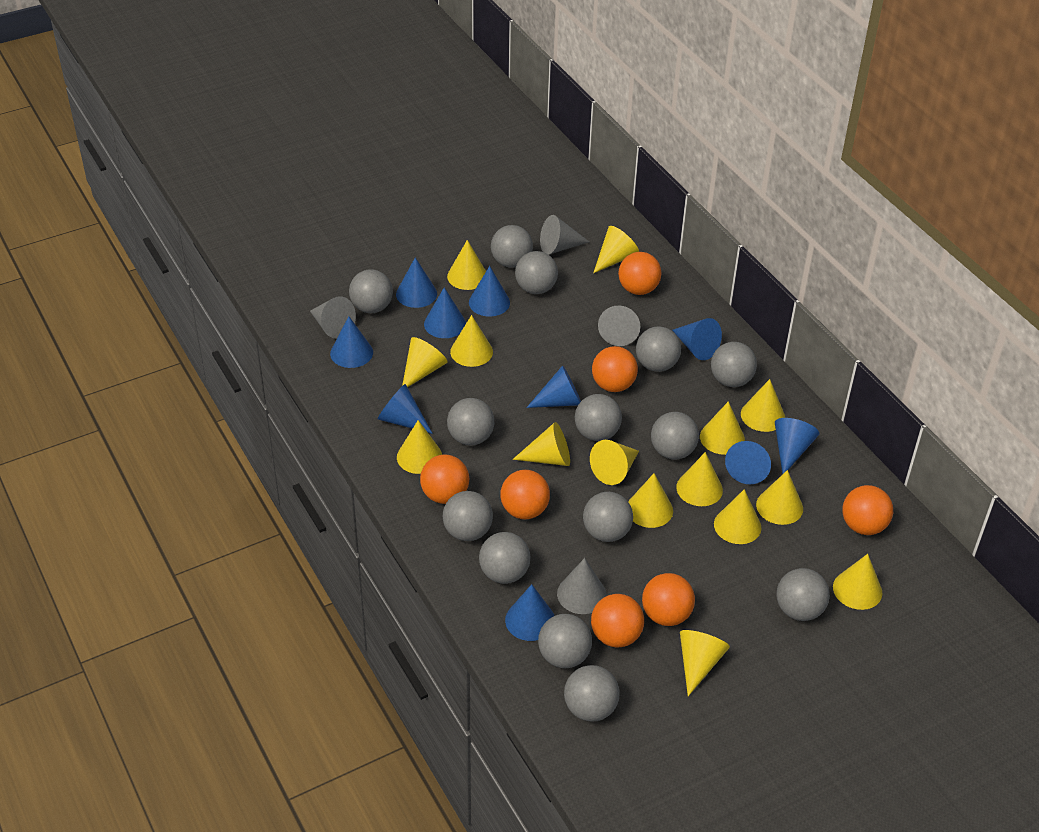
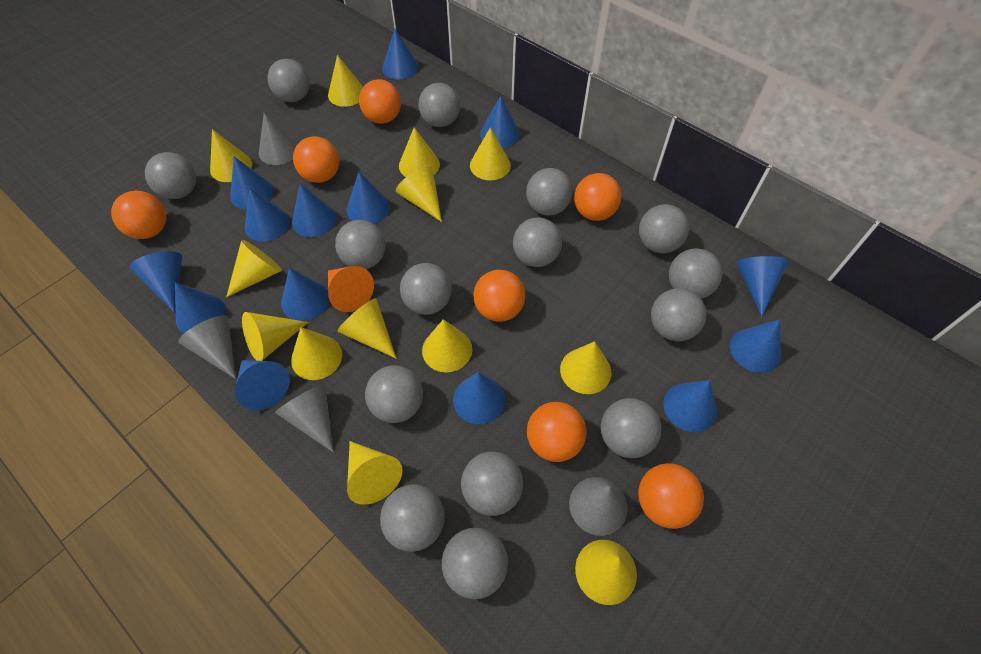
blue cone: [330,316,373,368] [378,384,433,434] [396,257,437,308] [424,287,466,338] [469,266,510,317] [505,584,554,641] [526,365,581,408] [672,318,722,360] [725,441,771,485] [775,418,819,474] = 10 -> [130,251,182,313] [175,282,226,333] [230,157,274,210] [235,360,290,410] [245,188,290,242] [281,267,329,321] [292,184,336,237] [347,172,390,224] [382,28,419,79] [453,372,506,424] [480,96,520,148] [663,380,717,432] [730,320,781,373] [736,256,789,317] = 14
grey ball: [349,269,393,313] [443,491,493,541] [447,398,495,445] [479,532,531,584] [491,225,533,268] [515,251,558,294] [538,614,592,668] [564,665,620,722] [575,394,622,441] [583,492,633,542] [636,327,681,372] [651,412,699,460] [711,342,757,387] [776,568,830,621] = 14 -> [145,152,196,199] [267,59,310,102] [335,220,386,269] [365,365,423,423] [380,484,445,552] [400,263,452,315] [418,83,460,127] [442,528,508,599] [461,452,523,516] [513,218,562,267] [526,168,573,216] [601,398,661,458] [639,204,689,253] [651,288,707,341] [669,248,723,299] = 15
orange cone: none = 0 -> [328,266,374,312] = 1
yellow cone: [397,420,442,474] [402,337,447,387] [447,240,486,290] [450,315,493,367] [513,422,570,466] [590,440,639,485] [593,226,639,273] [628,473,673,528] [676,452,723,506] [680,630,730,696] [700,401,745,455] [714,489,761,544] [741,379,785,432] [756,470,803,525] [833,554,882,610] = 15 -> [210,129,252,182] [226,240,282,297] [242,312,309,361] [291,327,342,380] [328,55,363,107] [337,298,396,358] [347,441,403,505] [396,167,442,222] [399,127,440,177] [422,319,472,372] [470,127,511,180] [560,341,611,394] [575,540,637,605] = 13

